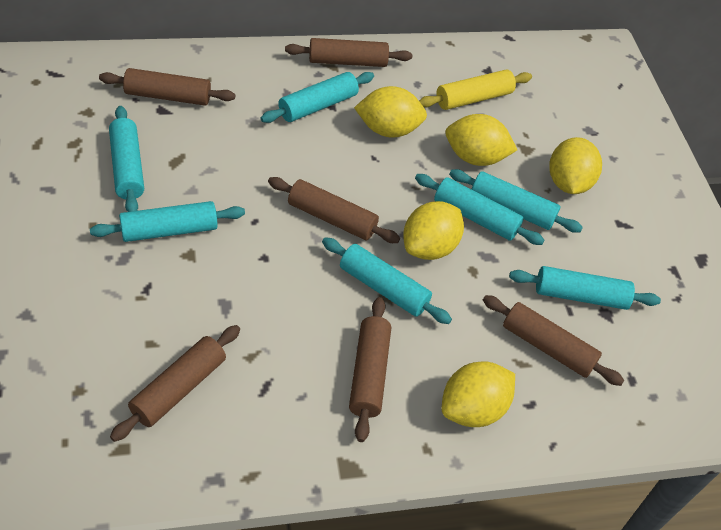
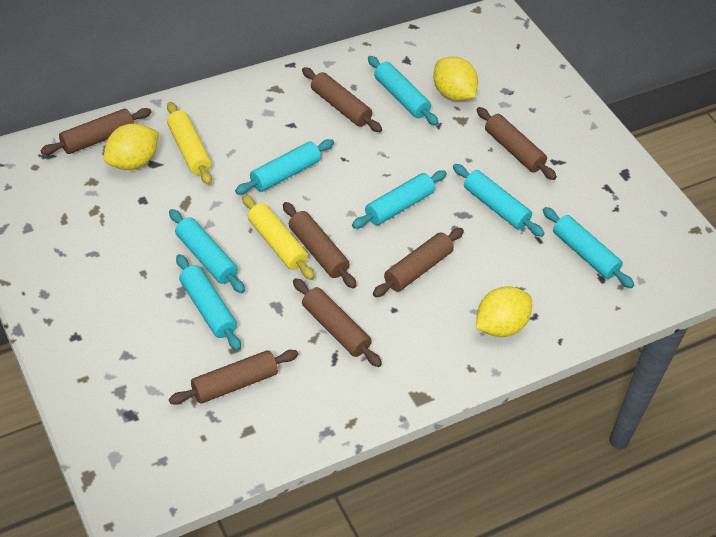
brown rolling pin: [99,68,235,106] [110,325,240,442] [268,177,400,243] [285,38,412,67] [349,297,391,442] [483,295,624,386] = 6 -> [40,108,152,155] [169,350,298,405] [283,202,357,288] [293,278,382,367] [302,67,382,132] [373,228,464,297] [477,107,557,180] = 7
yellow lemon: [354,86,427,138] [403,201,464,260] [442,361,515,427] [445,114,517,166] [549,137,602,194] = 5 -> [104,123,159,170] [433,56,478,101] [476,286,532,337] = 3
yellow rolling pin: [419,70,532,110] = 1 -> [167,102,212,185] [242,195,315,280] = 2

